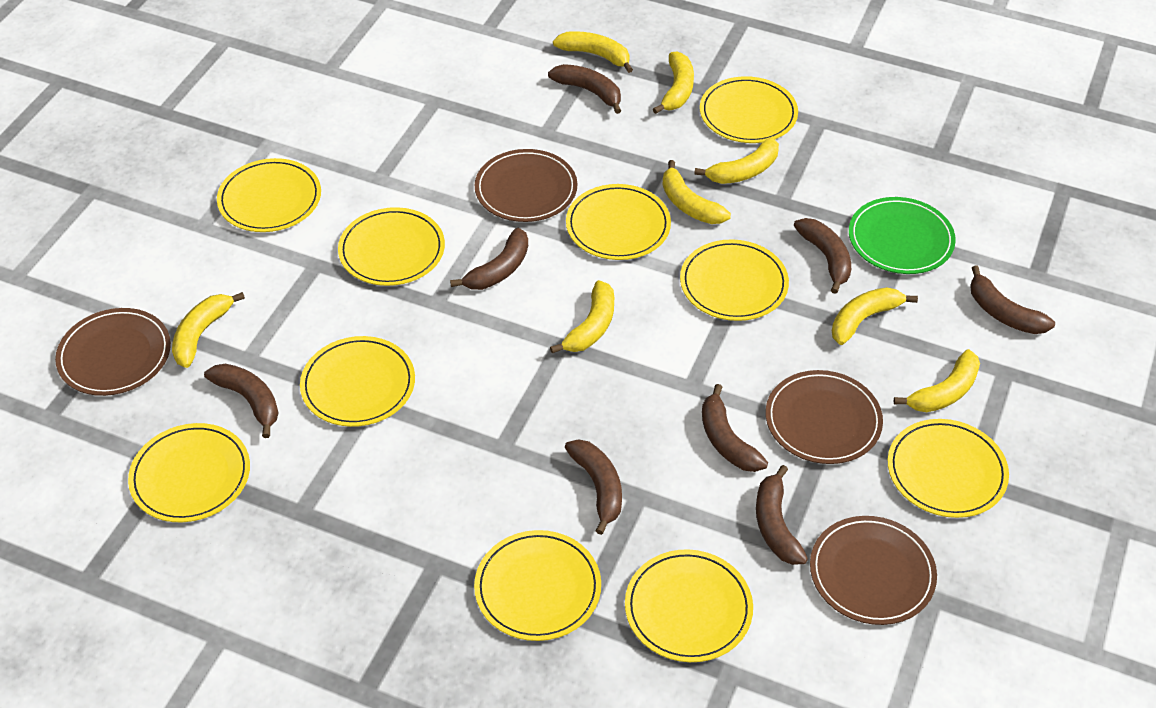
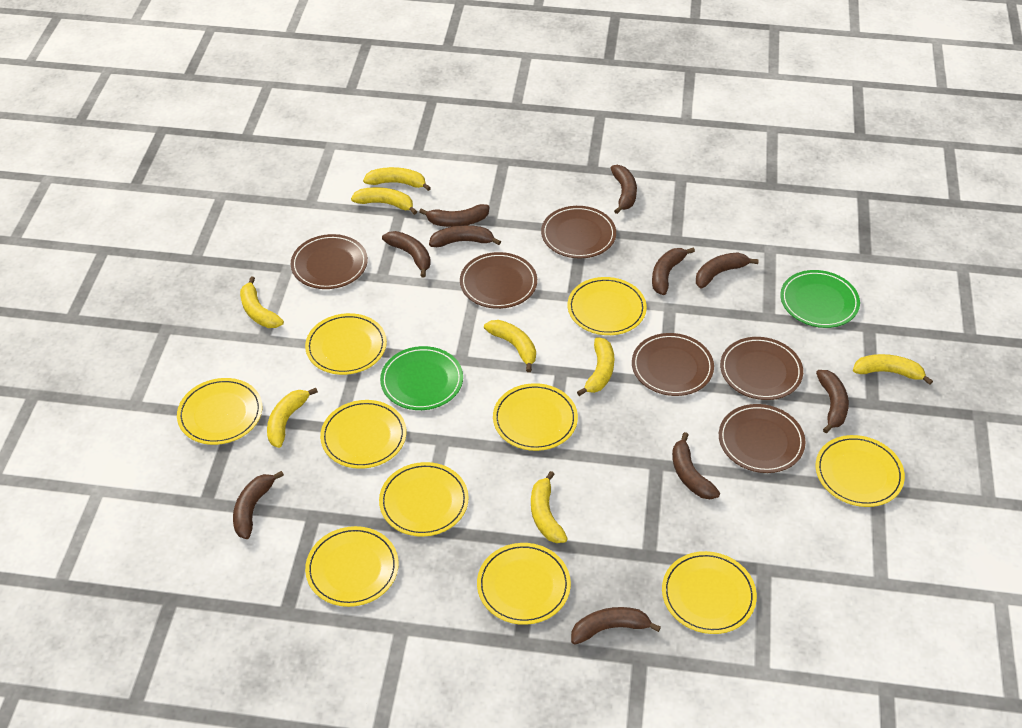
brown banana: [204,364,278,438] [450,228,528,290] [548,64,621,114] [565,439,622,535] [702,384,768,472] [756,465,808,565] [794,218,851,294] [970,266,1055,334] = 8 -> [233,471,284,539] [382,231,431,277] [419,204,489,227] [429,225,501,247] [571,607,661,645] [611,165,637,214] [652,247,695,295] [672,432,720,499] [696,252,759,288] [816,370,849,433] = 10
brown plate: [55,308,171,396] [475,149,577,222] [766,370,883,464] [810,516,937,625] = 4 -> [291,234,368,289] [460,252,537,309] [541,206,616,258] [632,333,714,396] [719,404,805,473] [720,337,803,400] = 6
green plate: [849,197,956,274] = 1 -> [380,346,463,410] [780,270,860,328] = 2

